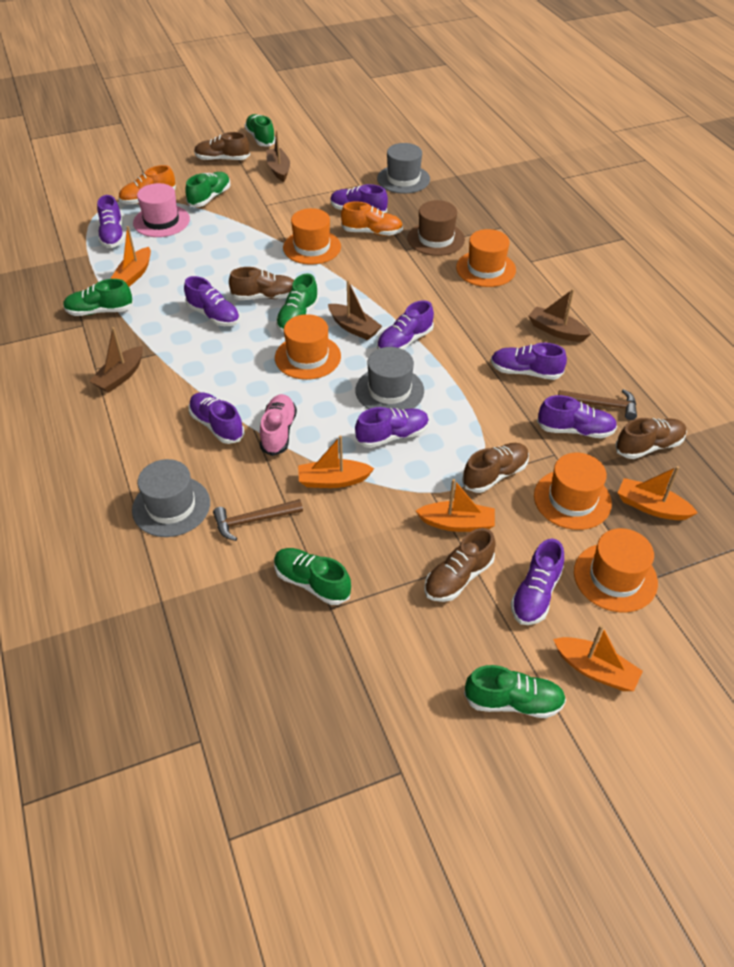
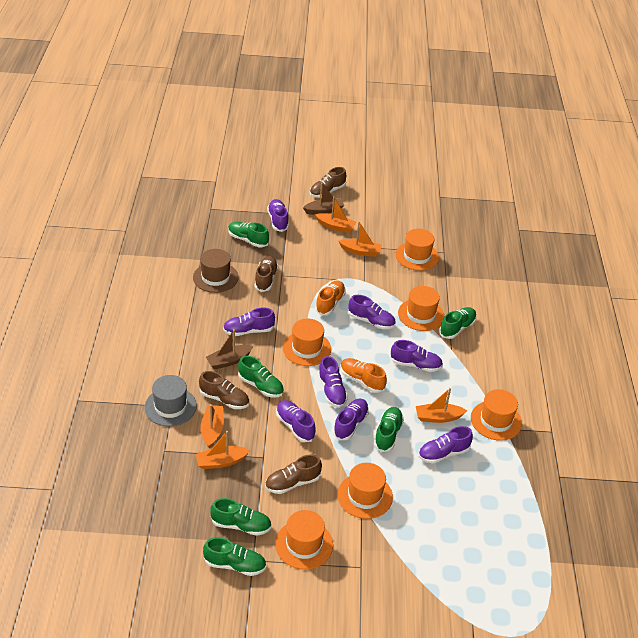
brown boat: [89,327,143,393] [266,130,290,182] [328,280,382,340] [528,289,591,342] = 4 -> [206,329,253,369] [303,183,344,215] = 2
brown hammer: [213,499,303,541] [558,389,637,420] = 2 -> none = 0
brown shoe: [194,132,250,161] [229,267,294,300] [424,528,496,602] [462,443,529,493] [615,418,687,459] = 5 -> [199,371,250,409] [255,256,278,292] [265,455,322,494] [310,167,346,198] = 4
grey hat: [132,459,210,537] [356,347,424,410] [377,143,430,194] = 3 -> [144,375,197,426] = 1
orange hat: [275,314,341,380] [283,208,341,265] [456,229,516,287] [534,453,612,530] [574,528,658,612] = 5 -> [275,510,333,569] [283,319,331,366] [338,463,393,519] [396,229,439,271] [398,286,444,331] [471,389,522,441] = 6
pink hat: [133,183,190,237] = 1 -> none = 0
pink shoe: [260,394,297,456] = 1 -> none = 0
purple shoe: [97,195,125,248] [184,276,240,326] [189,392,244,444] [330,184,388,213] [355,407,429,448] [377,300,434,350] [491,343,567,380] [511,539,564,625] [537,395,617,438] = 9 -> [223,307,275,336] [267,199,289,232] [276,400,316,442] [318,356,348,408] [333,399,369,440] [349,295,396,329] [390,340,443,372] [418,426,473,463] = 8

